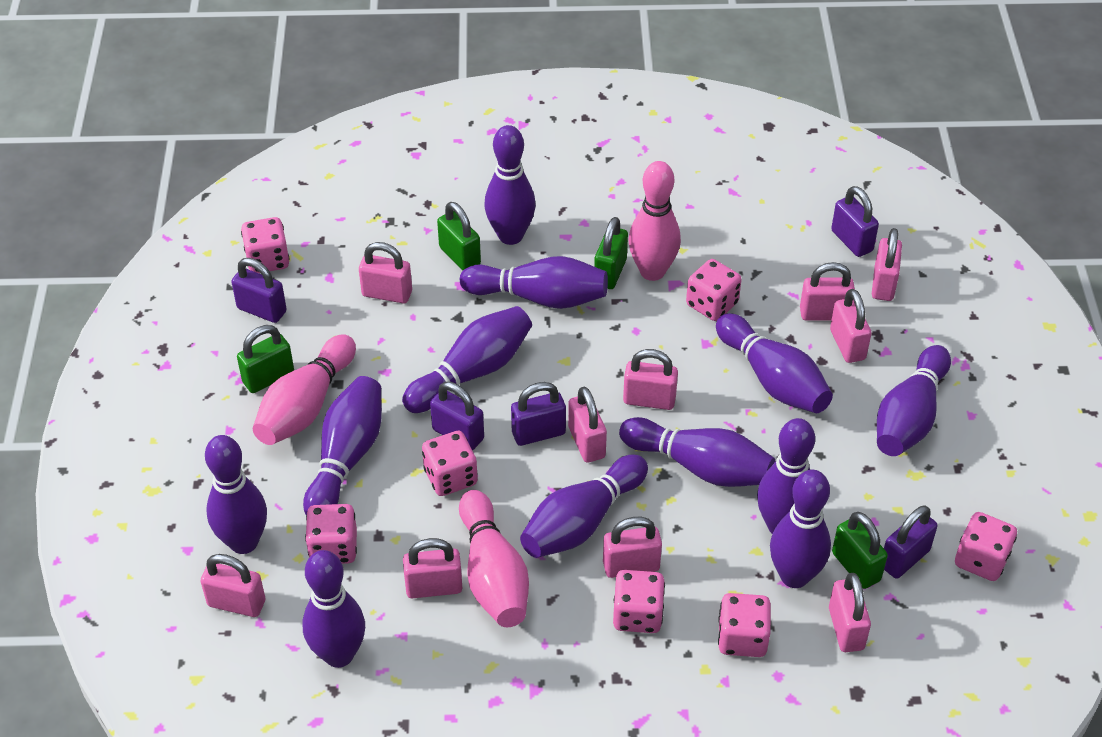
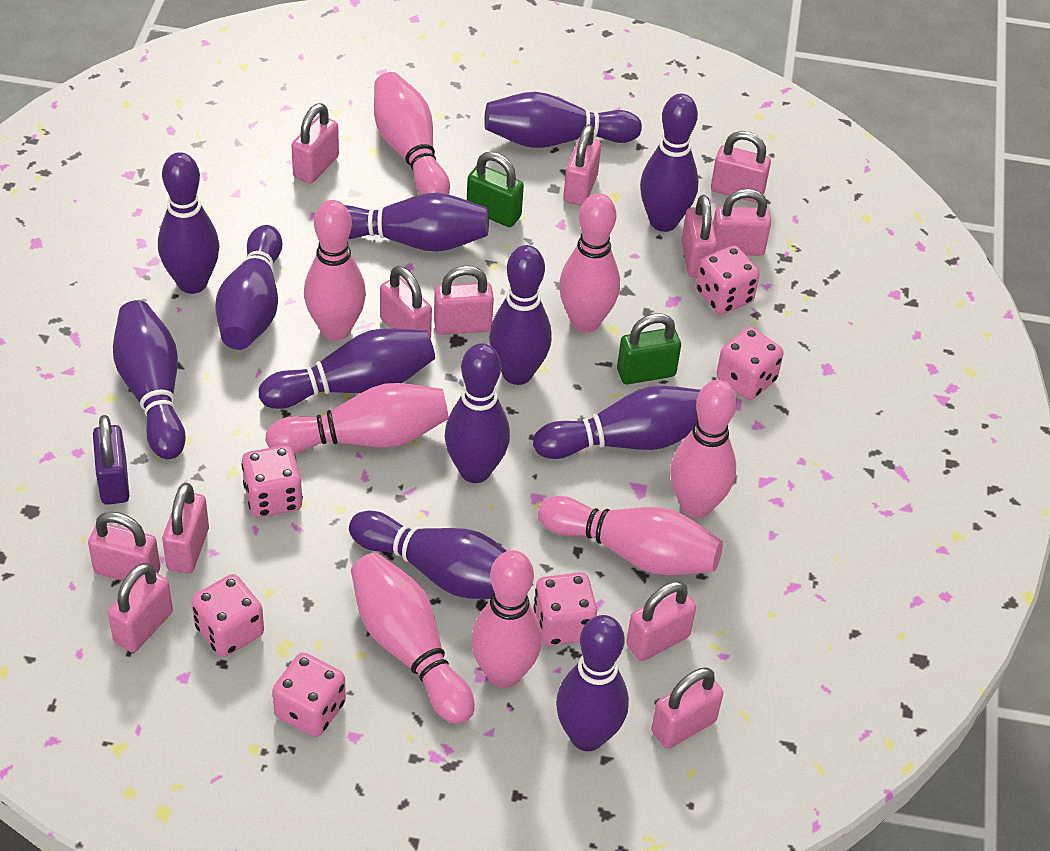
green padlock: [237,325,294,393] [437,202,481,270] [594,217,628,289] [832,512,888,589] = 4 -> [467,152,524,227] [617,313,681,384] = 2
pink bowling pin: [253,334,356,445] [459,490,529,627] [628,161,681,281] = 3 -> [265,383,449,454] [304,200,366,341] [351,553,475,724] [374,72,450,195] [471,550,542,688] [538,496,723,575] [559,193,620,333] [670,380,737,518] = 8
pink dice: [241,217,289,273] [305,504,357,564] [422,431,478,496] [613,570,665,633] [686,259,742,321] [718,593,771,657] [955,512,1017,581] = 7 -> [191,574,264,657] [241,445,303,518] [272,652,346,737] [533,572,597,646] [696,246,760,314] [716,327,784,400] = 6
pink padlock: [200,554,265,617] [359,242,412,303] [403,538,462,598] [568,387,607,462] [603,517,662,578] [623,349,678,410] [800,262,855,321] [829,573,871,652] [830,289,872,363] [872,228,902,301] = 10 -> [88,511,160,581] [108,563,173,653] [162,483,209,573] [291,103,339,184] [380,266,432,339] [434,266,494,335] [563,124,601,206] [626,581,696,661] [651,667,723,749] [681,195,717,277] [711,131,771,203] [713,189,771,256] = 12
purple padlock: [231,258,287,323] [430,382,484,450] [511,382,566,446] [831,186,879,257] [884,506,937,578] = 5 -> [93,415,129,505] = 1

